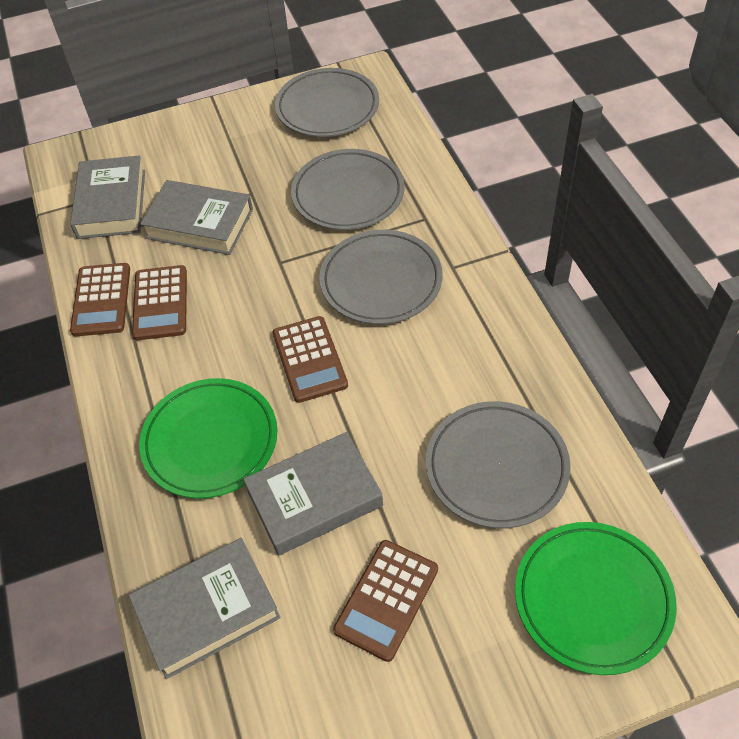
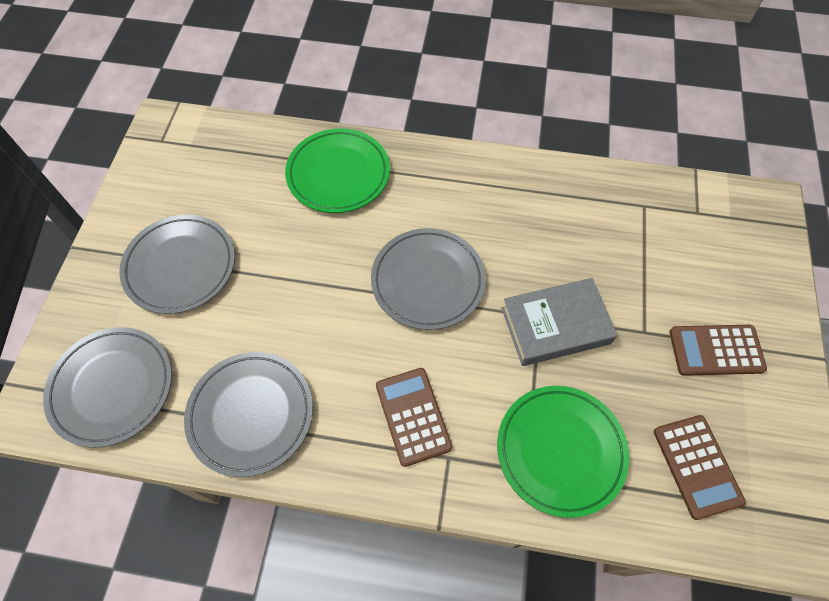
brown calculator: [70,263,130,336] [132,265,187,340] [273,316,348,403] [333,540,438,662] = 4 -> [376,368,452,467] [654,415,746,520] [669,325,767,376] = 3
grey book: [70,155,145,239] [129,538,281,679] [140,180,253,255] [243,432,383,556] = 4 -> [501,278,618,366] = 1

